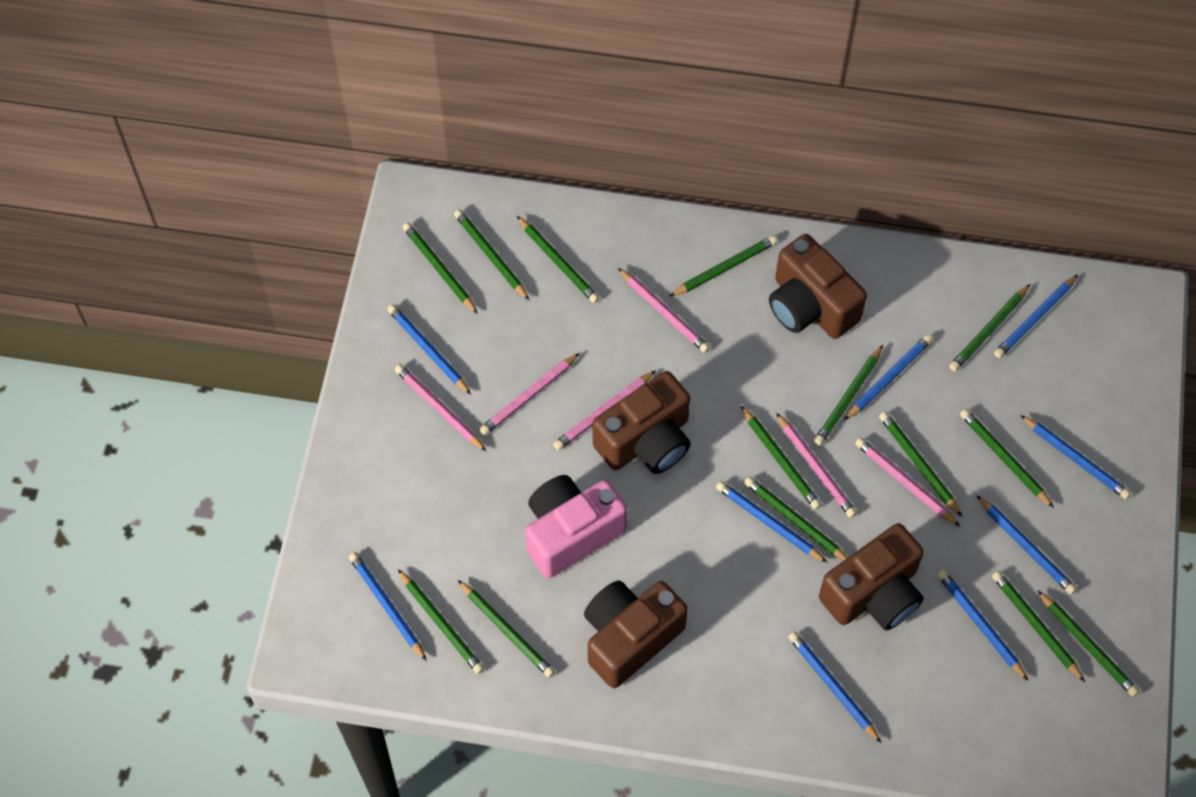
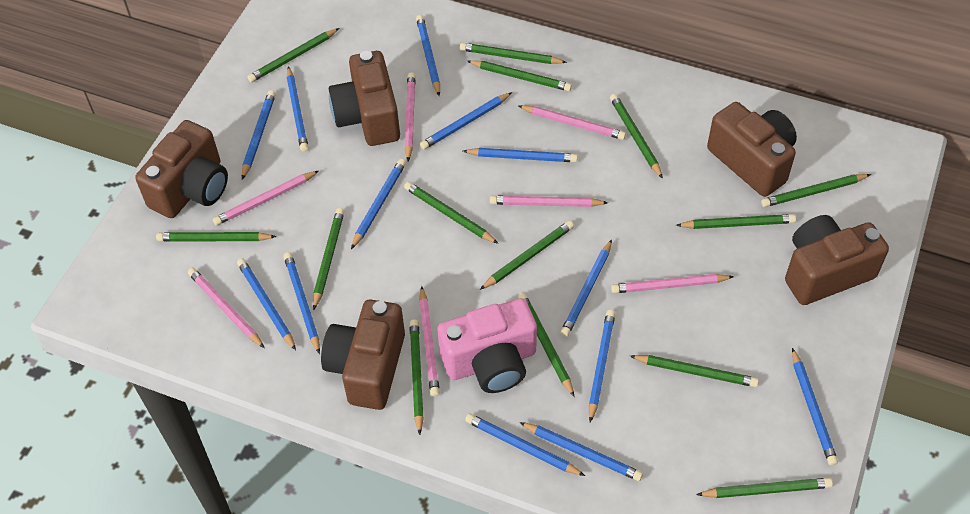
blue pencil: [349,552,427,661] [387,304,471,395] [716,481,827,562] [788,632,881,743] [844,334,933,421] [937,569,1028,681] [976,495,1077,595] [994,274,1078,358] [1020,415,1131,499] = 9 -> [237,258,296,350] [242,90,276,180] [284,252,320,354] [287,66,309,152] [351,159,406,249] [416,15,440,96] [420,92,512,149] [463,148,578,162] [465,413,585,476] [519,422,643,481] [560,239,612,337] [589,310,615,423] [792,348,838,466] = 13
brown camera: [584,580,688,688] [593,371,691,474] [769,234,867,339] [819,523,924,630] = 4 -> [135,120,228,218] [321,299,405,410] [329,51,400,146] [707,102,797,197] [785,215,889,305] = 5
pink pencil: [395,364,487,452] [479,353,580,436] [553,370,656,450] [618,268,710,353] [776,413,857,518] [855,437,960,526] = 6 -> [188,268,264,348] [213,171,319,226] [405,72,416,162] [419,286,440,397] [490,196,608,207] [519,105,626,140] [611,274,734,293] = 7

